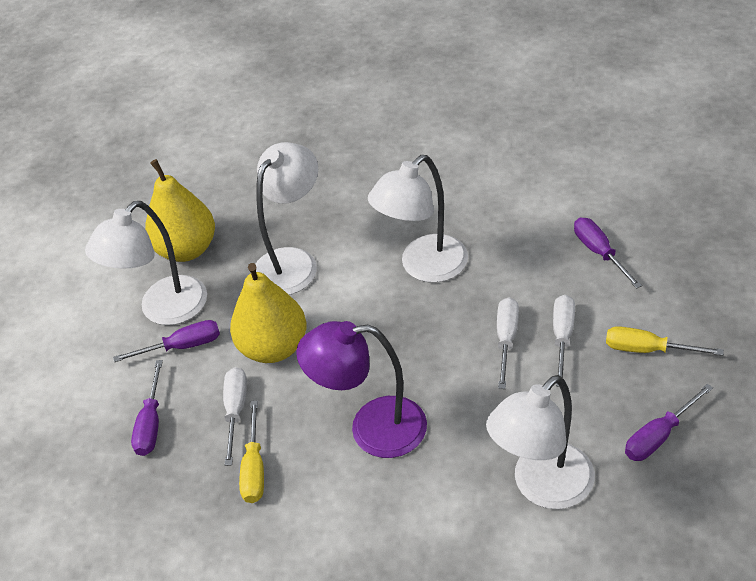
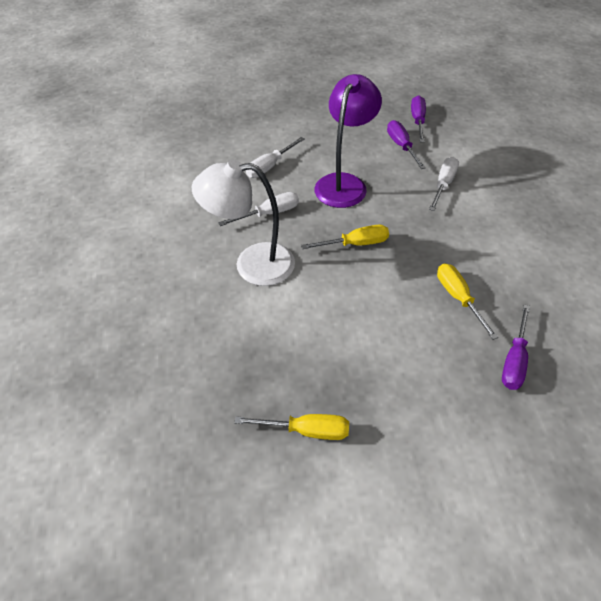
purple screwdriver: [113,320,220,362] [131,360,163,456] [574,218,642,289] [625,384,713,461] = 4 -> [387,120,426,169] [411,95,426,142] [502,304,530,390] = 3
white lamp: [85,201,207,325] [256,142,318,295] [368,155,468,283] [486,375,595,509] = 4 -> [192,159,295,286] = 1
yellow pear: [145,159,215,262] [230,263,307,363] = 2 -> none = 0
yellow screwdriver: [239,400,264,503] [606,326,724,356] = 2 -> [234,414,349,440] [301,225,389,249] [437,263,498,340] = 3

